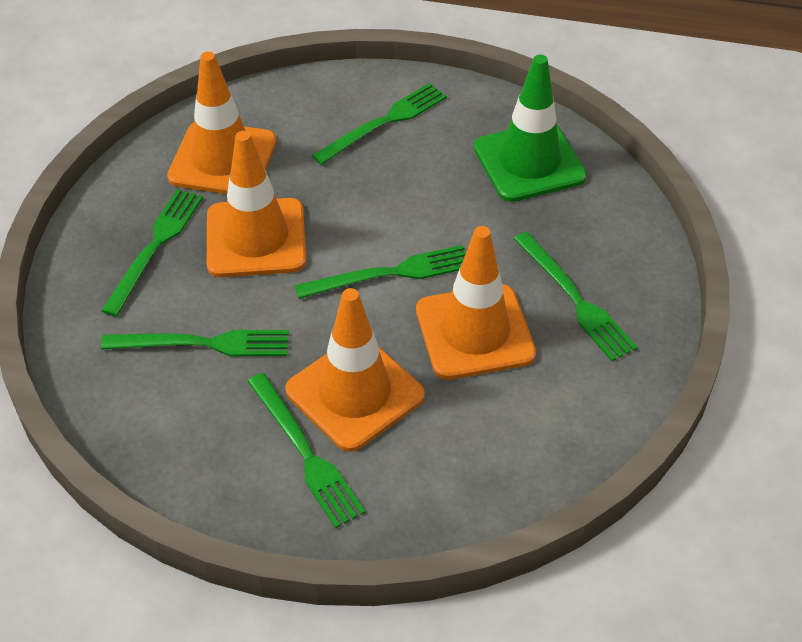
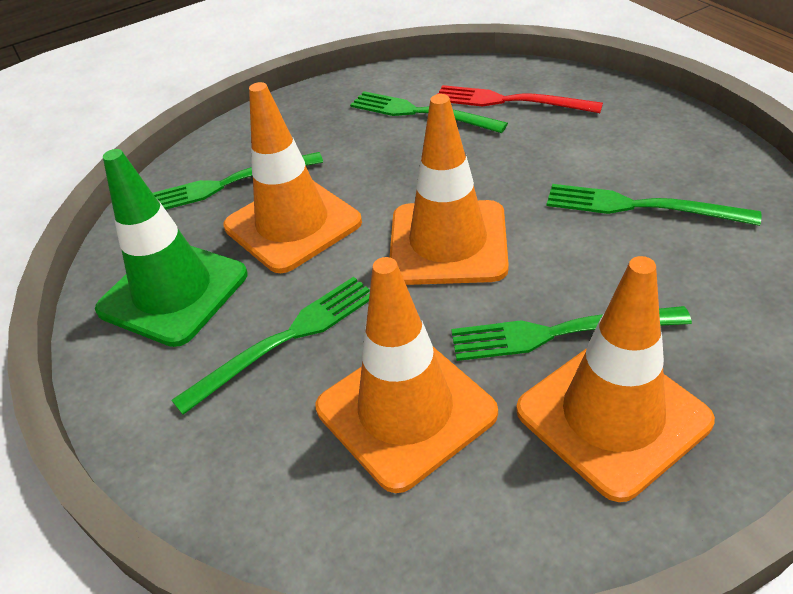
green fork: [101,189,203,317] [101,330,289,356] [247,373,365,528] [294,245,466,299] [312,83,447,165] [514,232,637,361] = 6 -> [153,152,323,210] [171,277,370,415] [350,91,508,133] [451,306,692,361] [546,184,761,226] = 5
red fork: none = 0 -> [438,85,603,113] = 1

